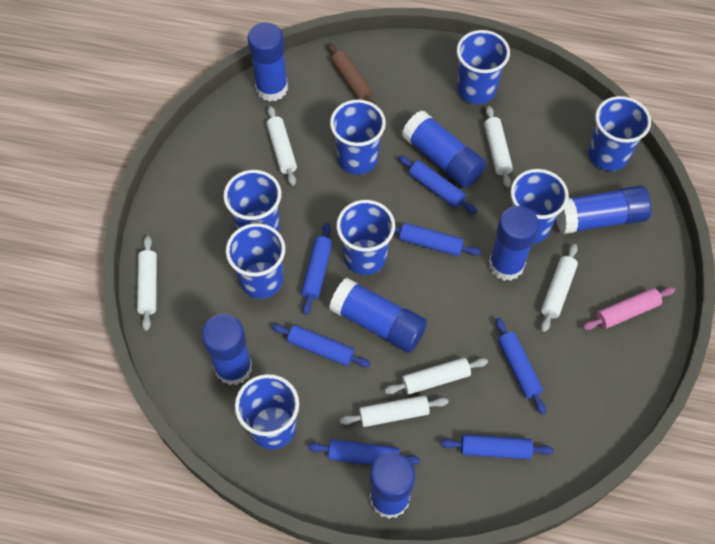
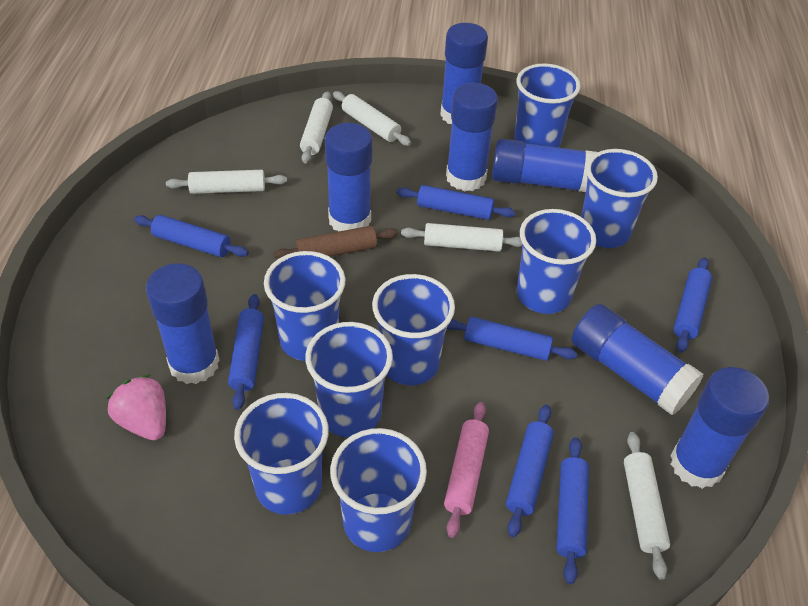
pink strawberry: none = 0 -> [106,375,166,440] = 1
white rolling pin: [137,236,157,331] [266,106,297,186] [340,395,449,427] [384,358,488,395] [484,106,513,188] [541,244,578,332] = 6 -> [166,170,287,194] [300,91,333,163] [333,91,411,146] [401,223,522,252] [624,432,670,580] = 5

